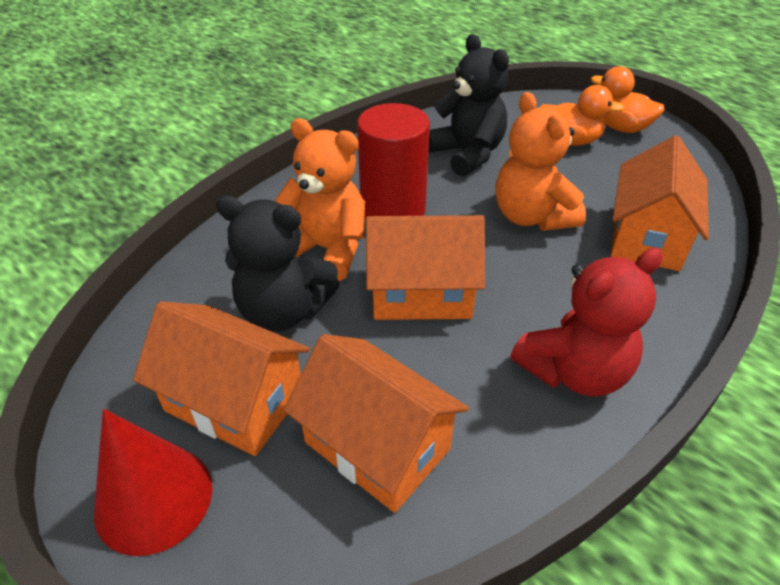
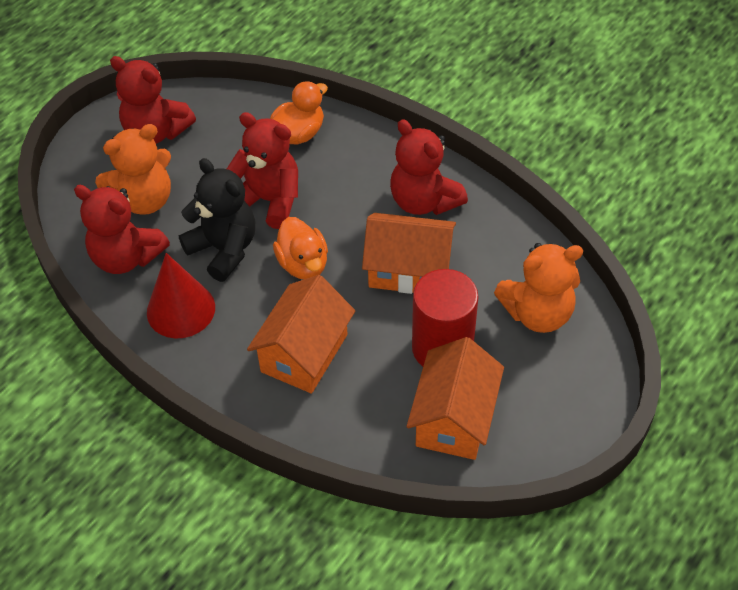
black teddy bear: [216,195,340,332] [429,34,509,177] = 2 -> [179,158,255,282] = 1
orange house: [133,301,310,456] [284,334,469,513] [366,215,485,320] [611,135,709,271] = 4 -> [247,275,355,394] [362,213,456,294] [407,337,504,460] = 3
red teddy bear: [511,248,663,397] = 1 -> [74,185,170,274] [110,56,196,144] [227,112,298,229] [390,119,468,215] = 4

